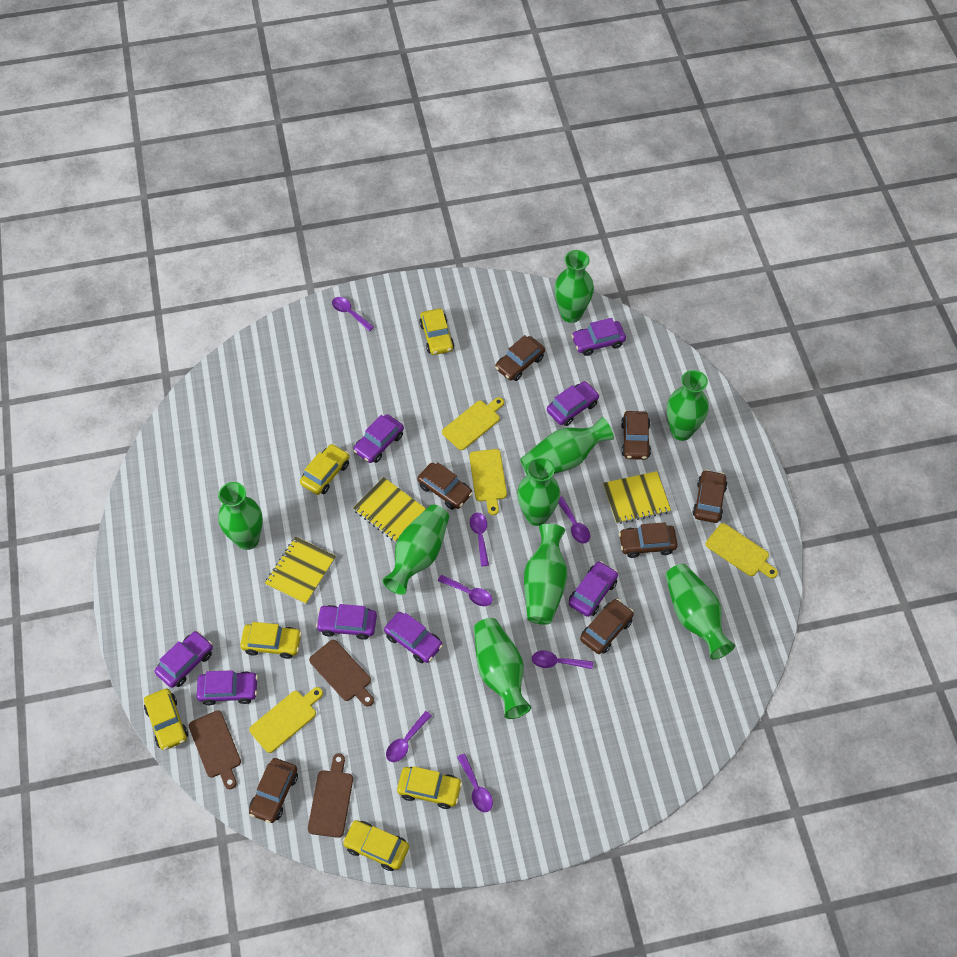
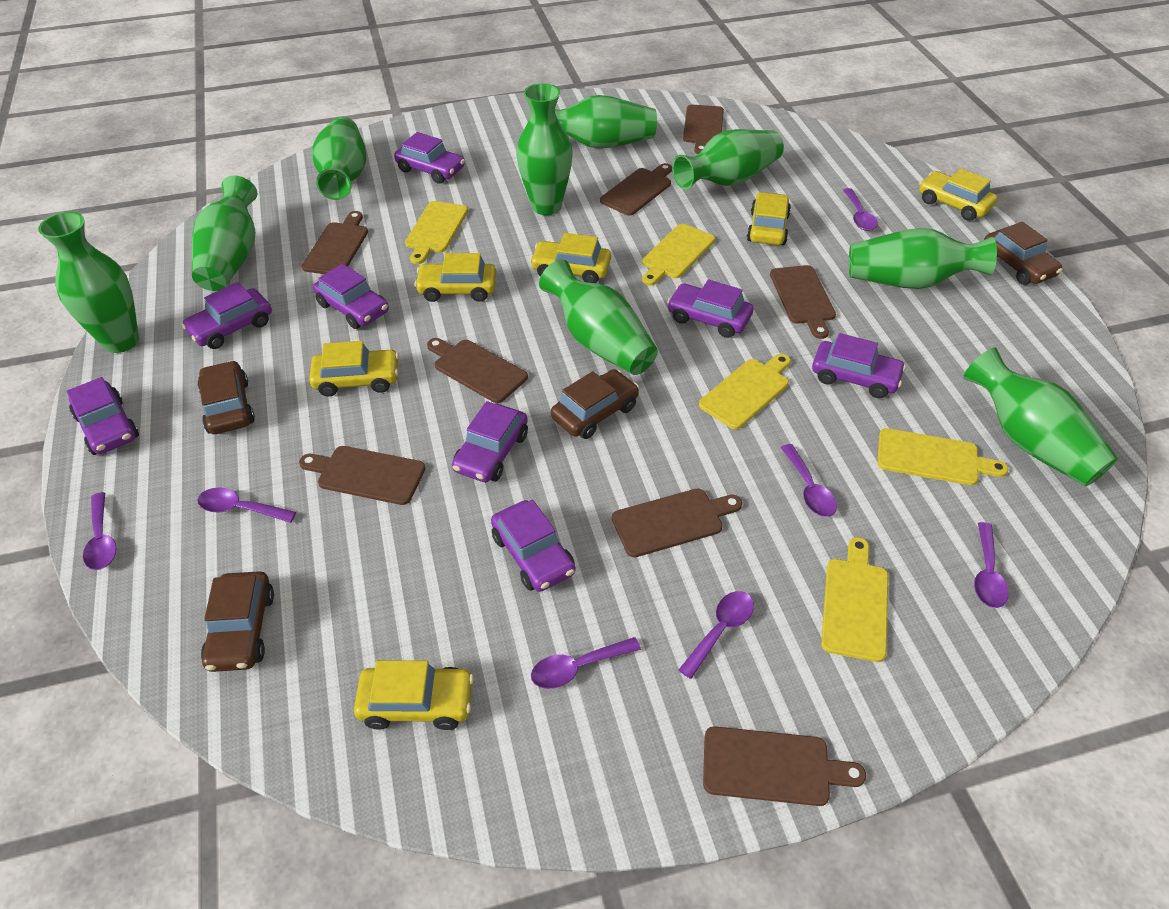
brown car: [249,758,298,823] [417,462,473,510] [495,335,545,381] [580,599,634,654] [619,522,678,558] [621,411,651,460] [692,470,728,523] = 7 -> [198,360,255,434] [201,571,274,672] [551,369,639,439] [984,221,1062,285] = 4
brown cutting board: [189,710,241,789] [308,753,353,838] [309,640,374,707] = 3 -> [299,446,425,505] [302,211,368,274] [427,338,528,403] [600,163,672,216] [612,488,742,557] [683,105,724,154] [703,726,866,806] [770,265,836,339] = 8
yellow cutting board: [249,687,323,753] [442,397,504,450] [469,449,507,515] [706,523,778,578] = 4 -> [405,201,468,264] [642,224,715,285] [699,354,791,429] [821,537,888,662] [878,428,1008,485] = 5
yellow notebook: [265,536,336,604] [353,477,426,542] [603,471,671,524] = 3 -> none = 0

